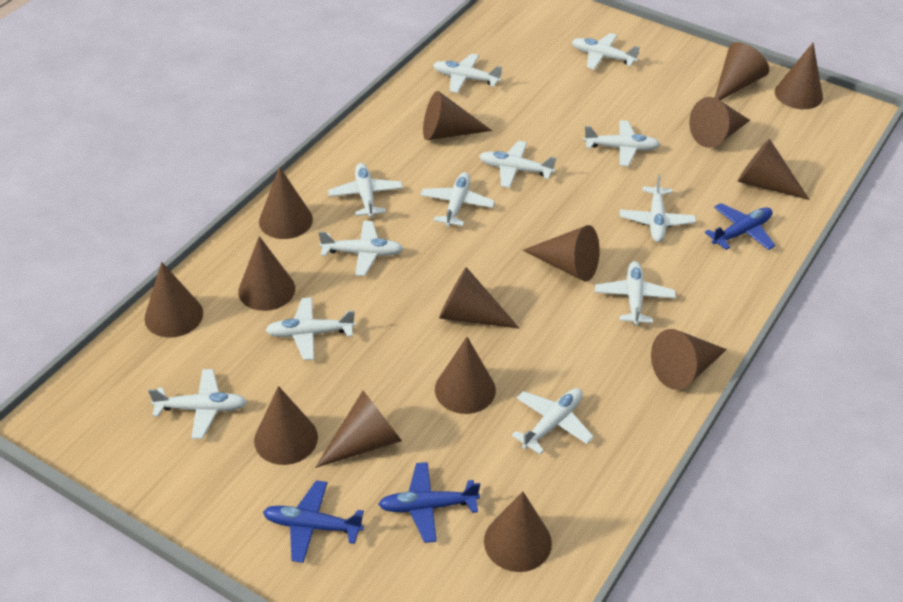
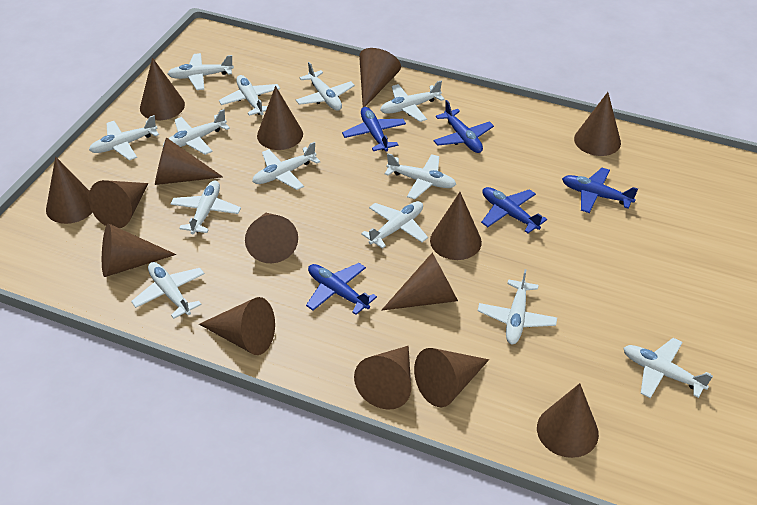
blue plane: [263,480,364,563] [378,462,480,543] [705,203,776,250] = 3 -> [306,263,377,315] [342,107,406,151] [433,100,494,153] [481,187,547,233] [562,168,638,213] = 5
white plane: [148,369,247,439] [266,297,356,360] [318,221,404,276] [328,163,403,218] [420,172,495,227] [433,53,503,93] [479,141,556,188] [512,388,594,454] [572,33,640,70] [583,120,660,166] [595,261,676,326] [620,174,696,242] = 12 -> [89,115,159,160] [131,262,205,319] [163,109,230,155] [168,53,234,90] [171,180,241,235] [219,75,280,116] [252,142,320,190] [296,62,355,111] [361,201,428,249] [380,81,445,122] [385,153,456,199] [478,269,557,344] [623,338,713,398] = 13

